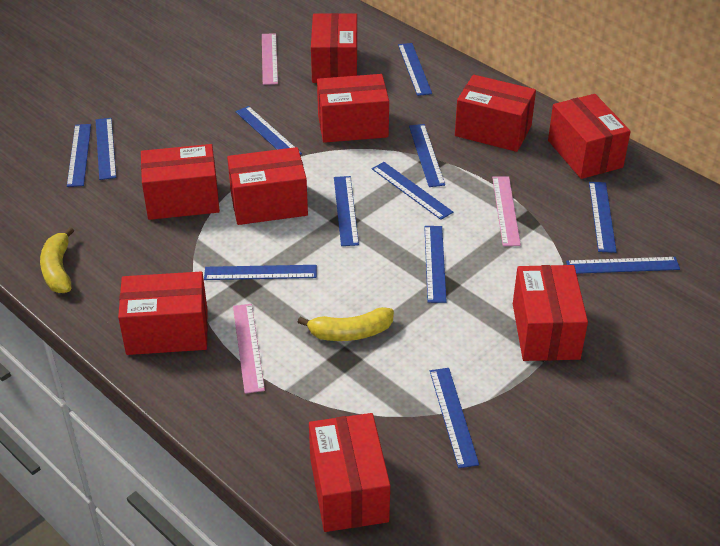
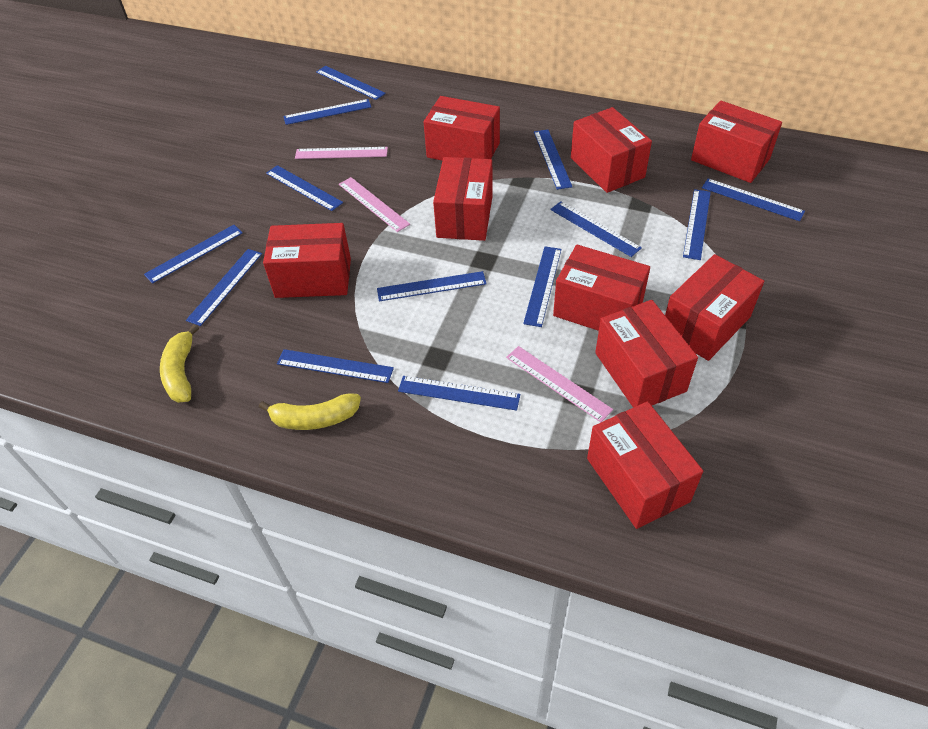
blue ruler: [67,124,91,187] [96,118,116,180] [204,265,317,280] [235,106,302,155] [334,176,359,246] [372,162,453,220] [398,43,432,96] [409,124,445,187] [424,226,447,303] [430,368,479,468] [566,257,680,274] [589,182,617,253] = 12 -> [144,225,243,284] [186,249,262,326] [266,165,343,211] [277,349,394,383] [283,99,371,125] [316,66,386,100] [377,271,487,301] [398,376,520,411] [523,246,561,327] [534,129,572,190] [550,201,642,257] [683,189,711,260] [702,178,805,221] = 13

